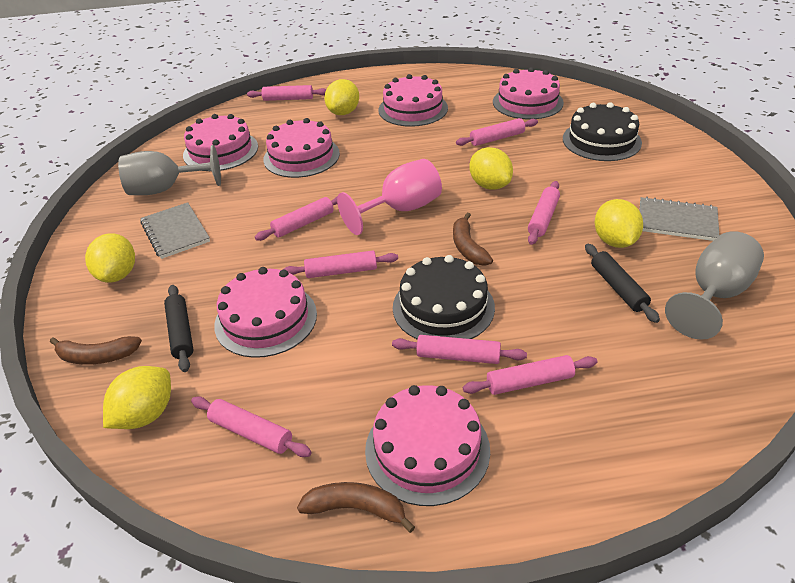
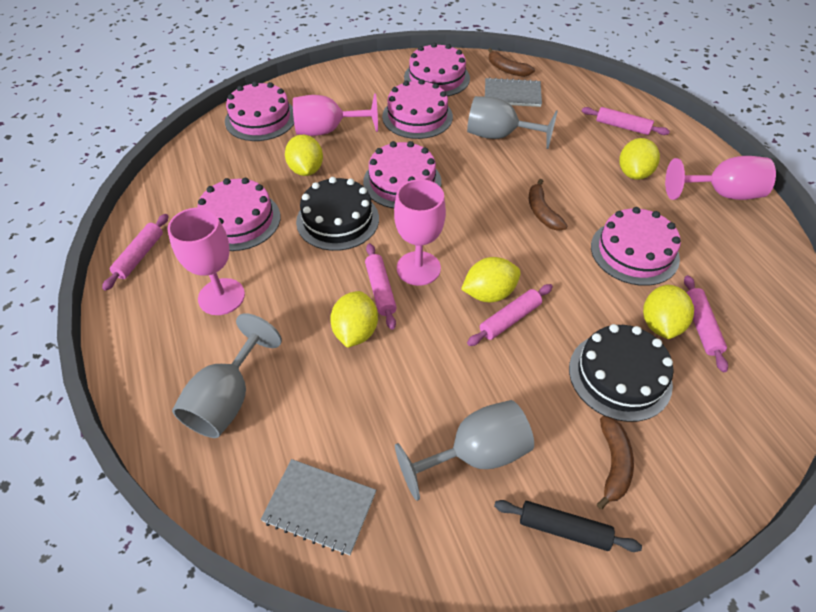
black rolling pin: [164,285,194,372] [585,244,660,323] = 2 -> [494,500,642,552] = 1
grey goblet: [118,145,221,195] [665,231,764,340] = 2 -> [172,313,282,438] [395,400,534,501] [467,96,558,149] = 3
pink goblet: [337,159,442,235] = 1 -> [168,207,245,315] [293,93,378,136] [394,179,446,286] [665,156,776,200] = 4
pink rolling pin: [191,396,312,457] [247,85,327,101] [255,196,338,241] [282,251,398,278] [392,335,527,364] [456,118,538,146] [463,355,597,395] [528,181,560,245] = 8 -> [102,214,168,291] [365,243,397,330] [467,284,553,346] [582,107,670,135] [684,275,728,372] = 5

